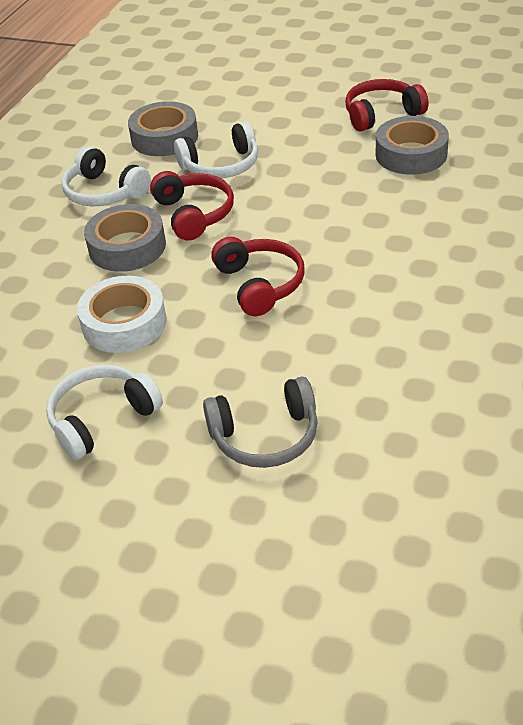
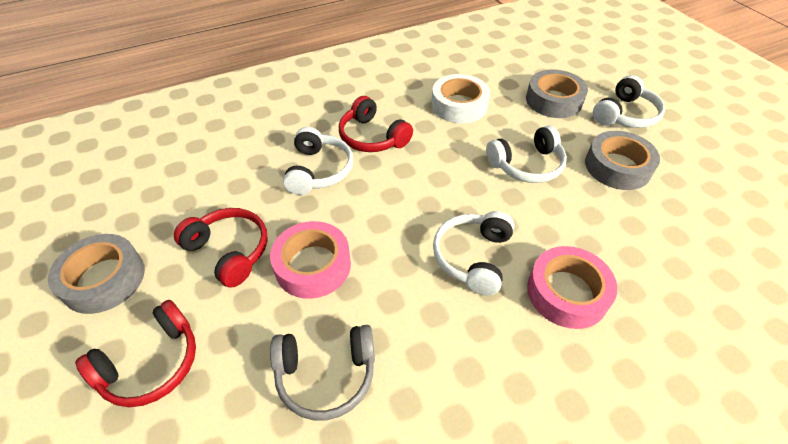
pink tape: none = 0 -> [270,221,351,299] [527,246,617,329] = 2
white headphones: [46,365,163,460] [62,146,151,206] [174,121,258,178] = 3 -> [283,127,353,195] [433,211,514,296] [486,126,567,183] [593,75,665,128] = 4

